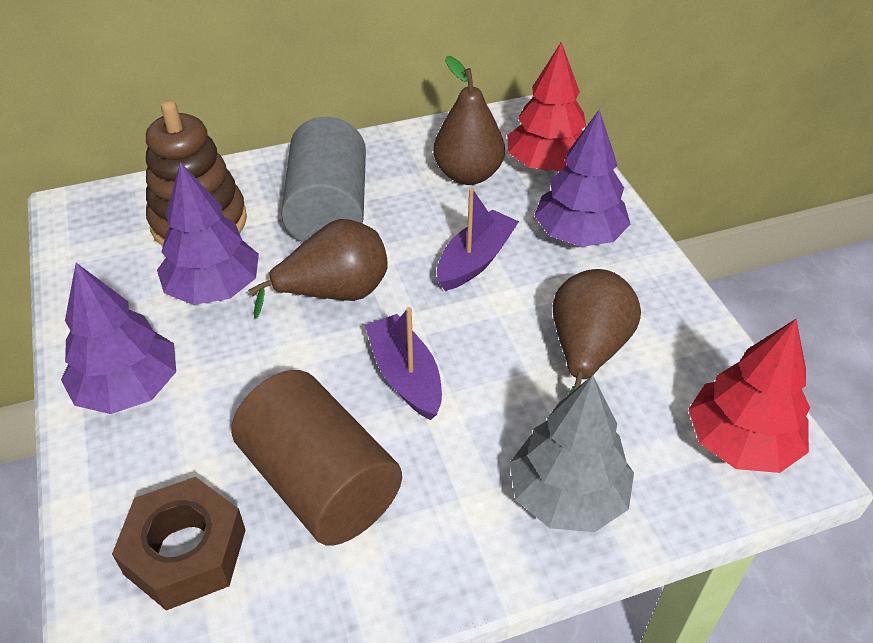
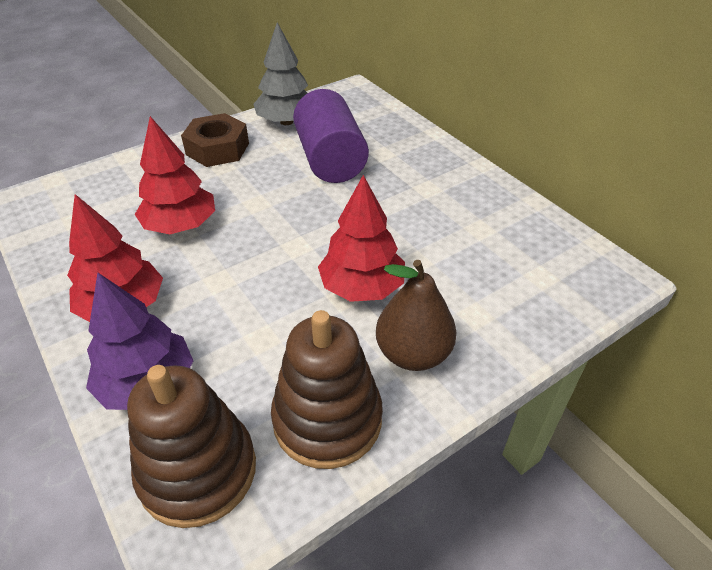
brown cylinder: [231,370,402,546] = 1 -> none = 0
brown pear: [248,219,388,318] [433,56,505,185] [553,269,641,395] = 3 -> [376,260,456,371] = 1
brown stacking toy: [146,100,247,246] = 1 -> [127,365,256,528] [271,310,383,469] = 2
grey cylinder: [281,117,366,242] = 1 -> none = 0
purple boat: [365,307,442,420] [437,188,519,291] = 2 -> none = 0
purple cylinder: none = 0 -> [293,89,369,183] = 1
purple tree: [61,263,176,414] [157,162,259,305] [534,109,630,247] = 3 -> [86,273,193,410] = 1
red tree: [507,42,586,171] [688,319,810,473] = 2 -> [67,194,163,322] [135,116,215,234] [318,175,405,302] = 3

